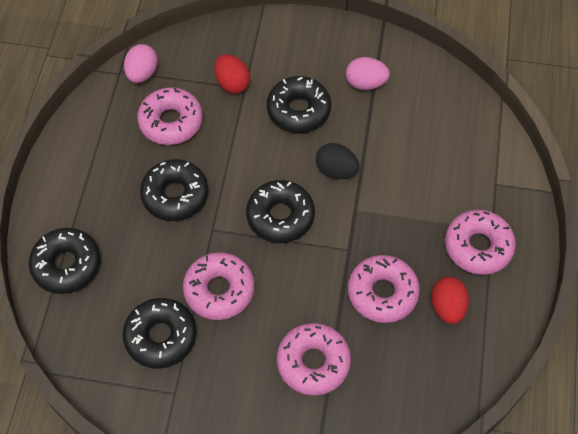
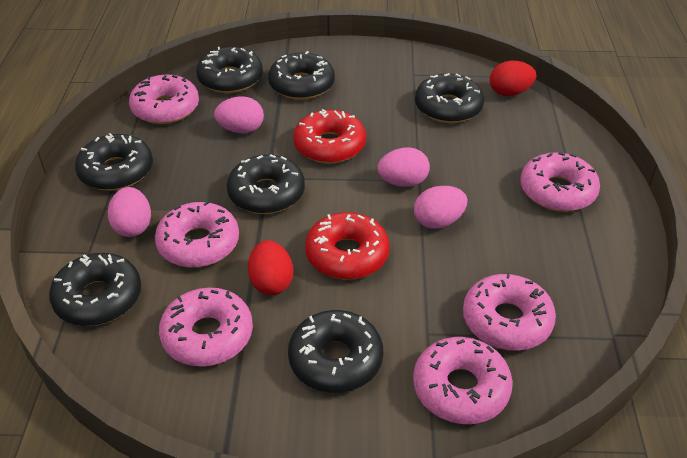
black donut: [29,228,101,294] [123,298,197,369] [140,159,208,221] [246,180,315,243] [267,76,331,133] = 5 -> [49,253,141,326] [75,133,153,191] [196,47,263,93] [227,154,305,214] [268,51,335,100] [288,310,383,393] [415,73,484,123] = 7
black egg: [316,143,360,179] = 1 -> none = 0
pink donut: [137,87,203,145] [183,252,255,320] [277,323,351,395] [348,255,420,323] [445,210,516,275] = 5 -> [129,75,199,124] [155,201,239,268] [159,287,253,366] [413,337,513,424] [463,272,556,351] [520,152,600,212] = 6
pink egg: [124,44,158,83] [346,57,390,90] = 2 -> [108,187,151,237] [214,96,264,133] [377,147,430,187] [414,186,467,229] = 4
red donut: none = 0 -> [293,109,366,164] [305,212,390,280] = 2

